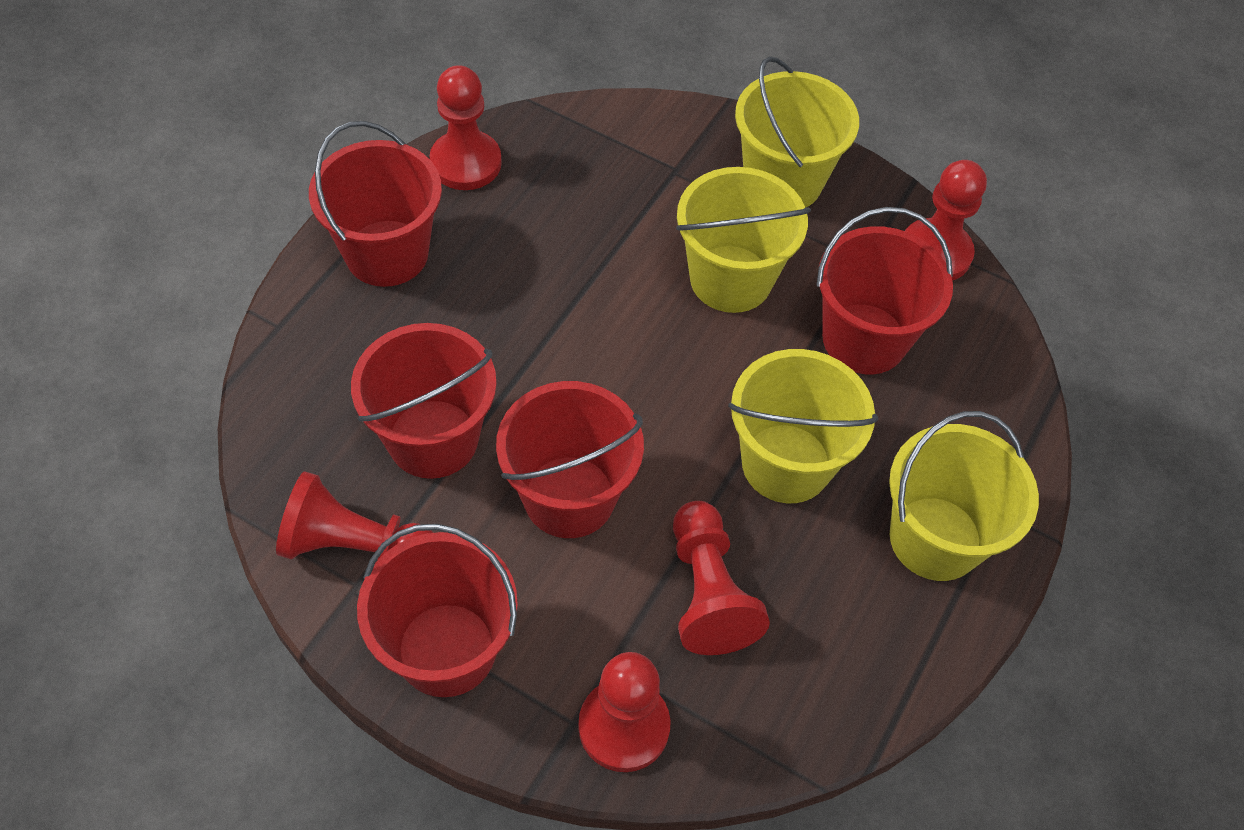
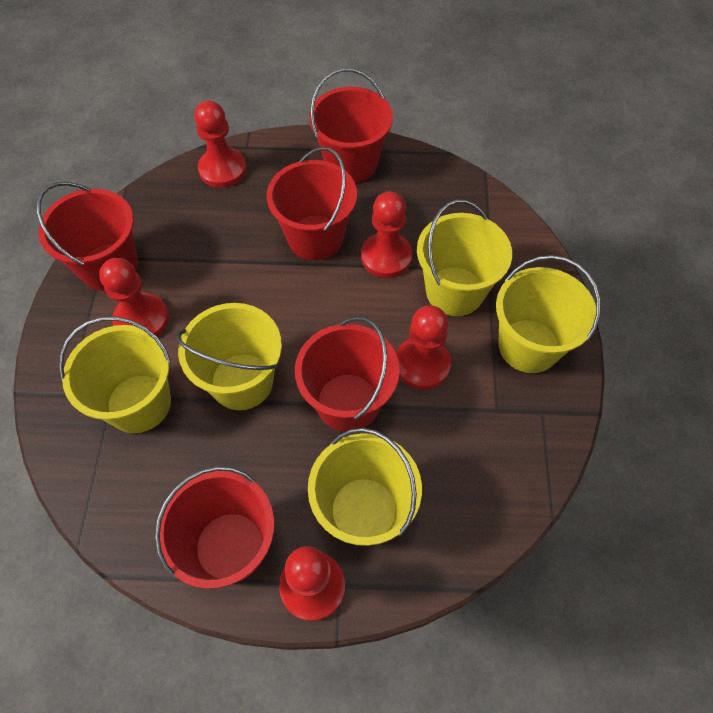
yellow bucket: [676,167,811,313] [728,349,878,503] [735,56,859,207] [889,411,1039,581] = 4 -> [59,316,171,433] [176,303,282,410] [308,428,422,546] [417,200,512,316] [496,255,600,373] = 5

